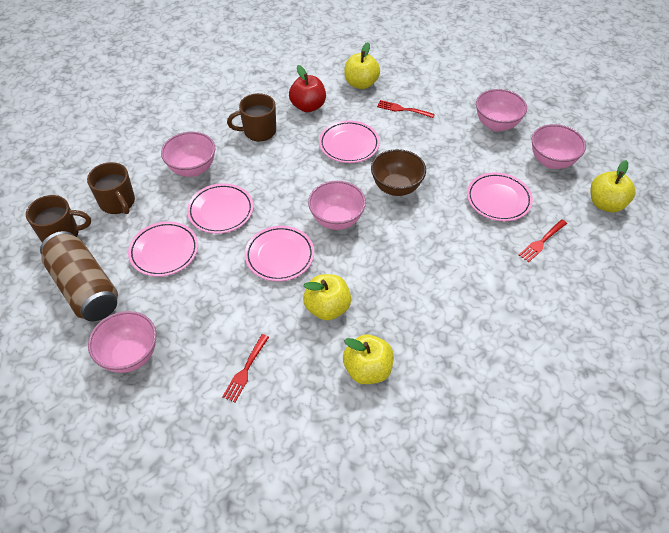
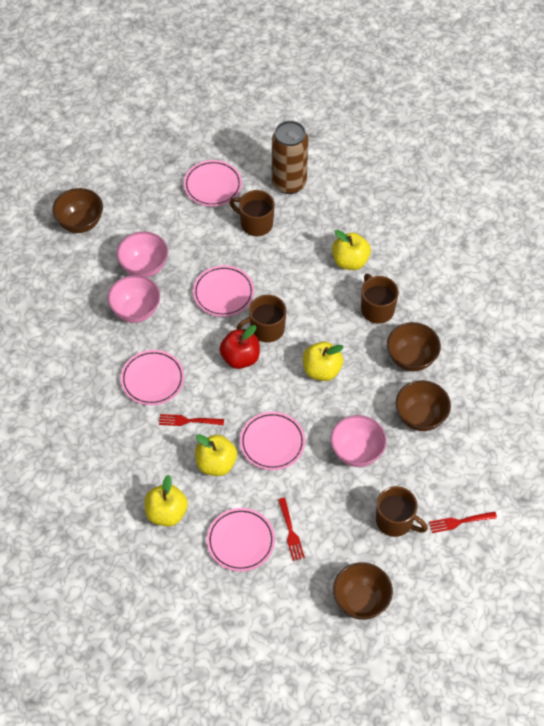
brown bowl: [371,149,426,196] = 1 -> [52,188,103,233] [333,562,393,620] [387,322,441,371] [395,380,451,431] = 4
brown mug: [26,195,91,243] [87,162,135,214] [227,93,276,141] = 3 -> [229,190,275,236] [236,295,286,342] [361,274,399,324] [376,486,428,537] = 4
pink bowl: [88,311,157,373] [161,132,215,177] [308,181,366,230] [476,89,527,132] [532,124,586,169] = 5 -> [108,275,160,323] [117,232,168,277] [330,415,387,467] = 3

